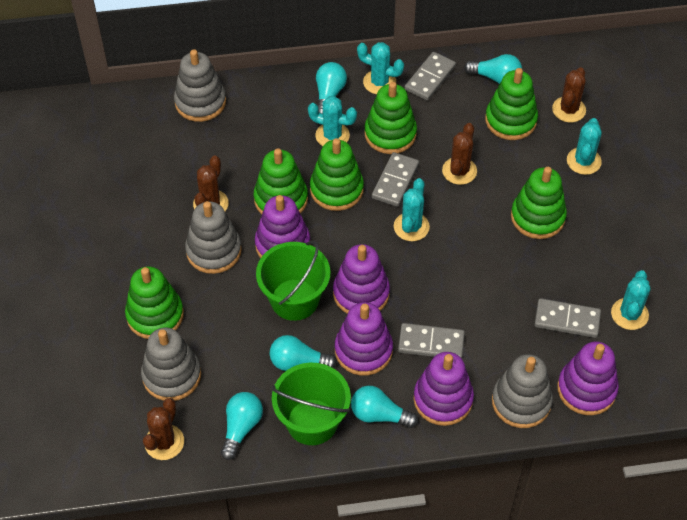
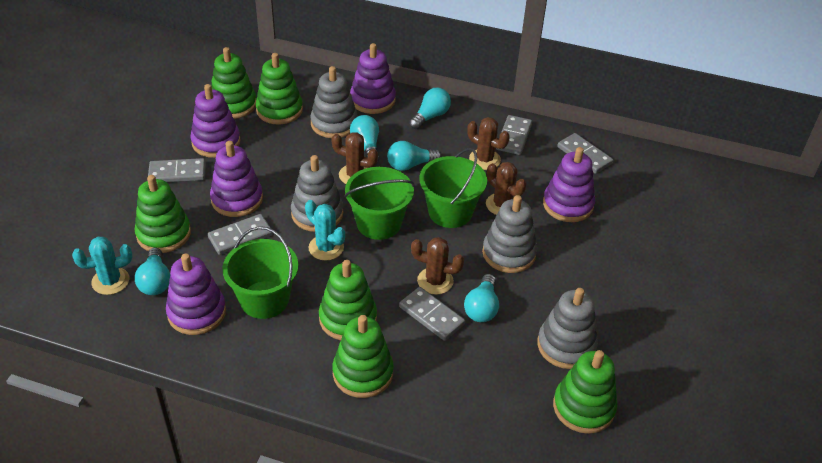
green bucket: [256,241,330,321] [272,363,351,445] = 2 -> [222,226,299,319] [344,167,415,240] [420,148,487,228] = 3
grey domino: [372,152,419,207] [398,323,465,359] [405,52,456,100] [534,298,601,338] = 4 -> [148,158,206,182] [208,214,273,255] [399,287,465,341] [496,115,532,155] [557,133,613,174] = 5
turquoise cactus: [308,96,357,146] [357,42,404,94] [394,178,430,241] [567,118,602,175] [611,270,651,330] = 5 -> [72,237,132,295] [305,200,345,260] = 2

